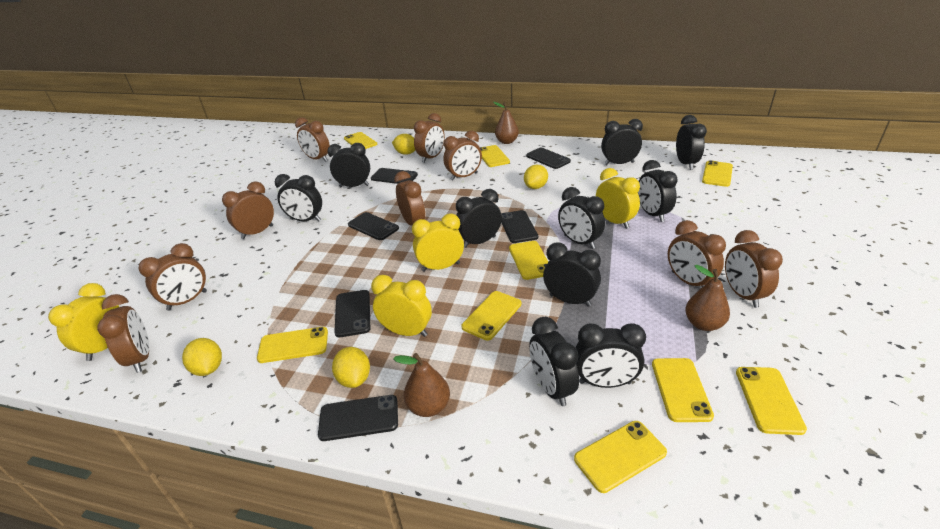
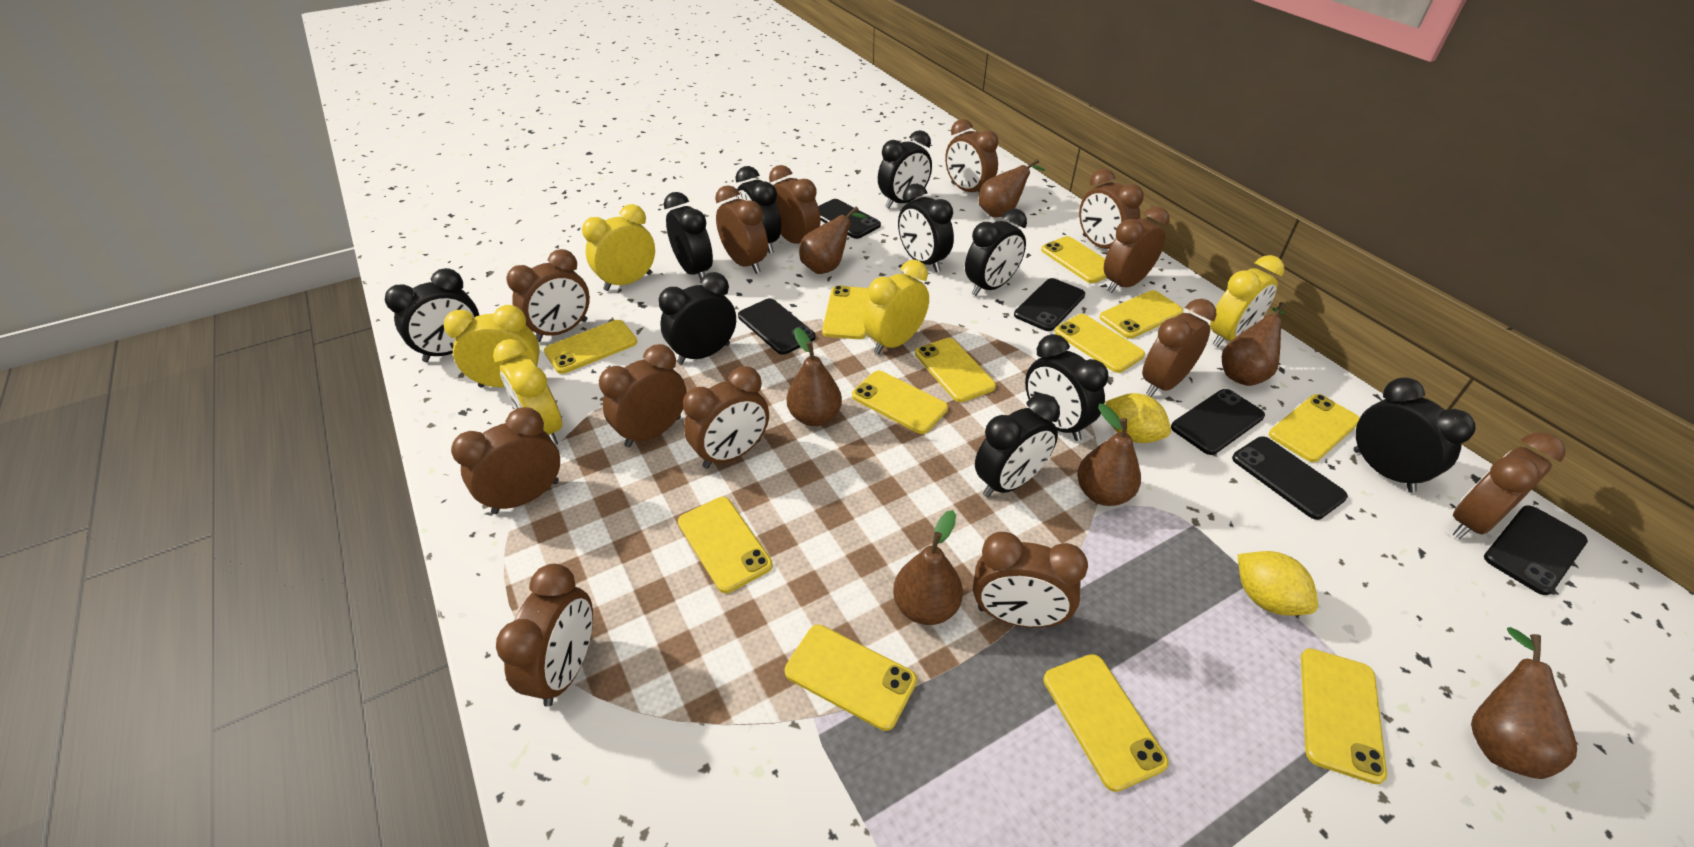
brown clock: [97,294,149,373] [139,243,207,311] [222,181,274,239] [295,118,330,162] [394,171,425,225] [414,113,445,163] [444,130,482,181] [668,220,726,287] [725,230,783,308] = 9 -> [451,407,560,514] [496,564,593,707] [506,249,590,342] [599,344,687,447] [683,366,769,469] [715,185,768,274] [769,165,821,244] [945,119,998,193] [973,532,1088,628] [1079,169,1144,249] [1104,206,1169,293] [1142,299,1217,397] [1452,432,1566,539] = 13
brown pear: [393,353,450,417] [493,102,519,144] [685,265,730,331] = 3 -> [787,327,842,426] [799,207,867,274] [893,510,963,625] [979,159,1045,217] [1077,404,1141,506] [1222,302,1286,386] [1471,627,1577,779] = 7
yellow clock: [48,283,119,361] [371,275,432,337] [412,214,464,272] [596,168,640,229] = 4 -> [444,305,540,387] [493,339,562,445] [582,204,655,291] [864,260,929,354] [1210,255,1284,347] = 5
yellow lemon: [182,338,222,376] [332,347,370,388] [392,134,415,155] [524,165,548,189] = 4 -> [1105,393,1171,443] [1237,551,1318,616] = 2
yellow phone: [257,327,328,363] [344,132,377,149] [462,291,521,341] [480,145,510,167] [509,241,548,280] [574,421,667,493] [652,358,714,422] [702,160,733,187] [736,367,807,435] = 9 -> [544,320,637,374] [678,497,773,593] [785,625,917,731] [822,285,870,339] [852,371,948,434] [915,338,996,402] [1041,236,1107,283] [1043,654,1169,792] [1055,314,1145,373] [1099,290,1184,339] [1269,394,1360,462] [1301,648,1387,785] = 12

